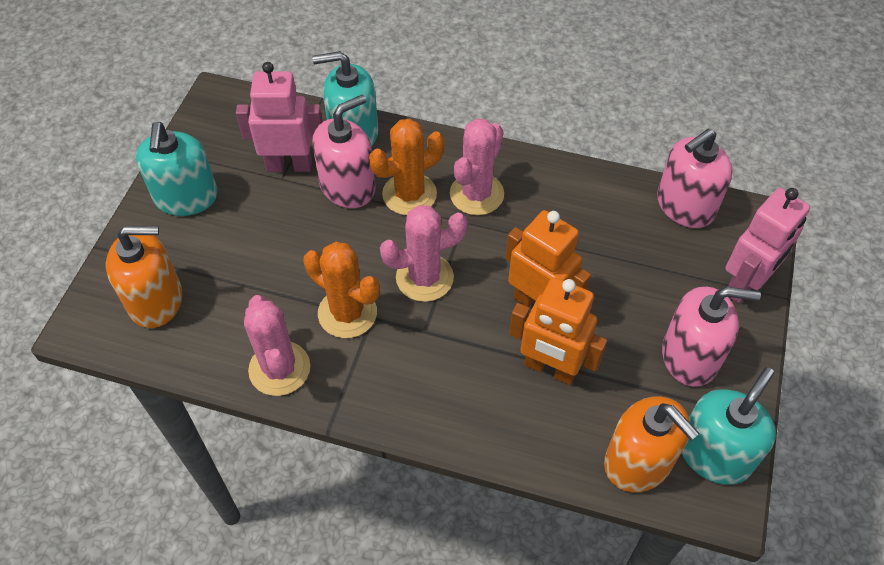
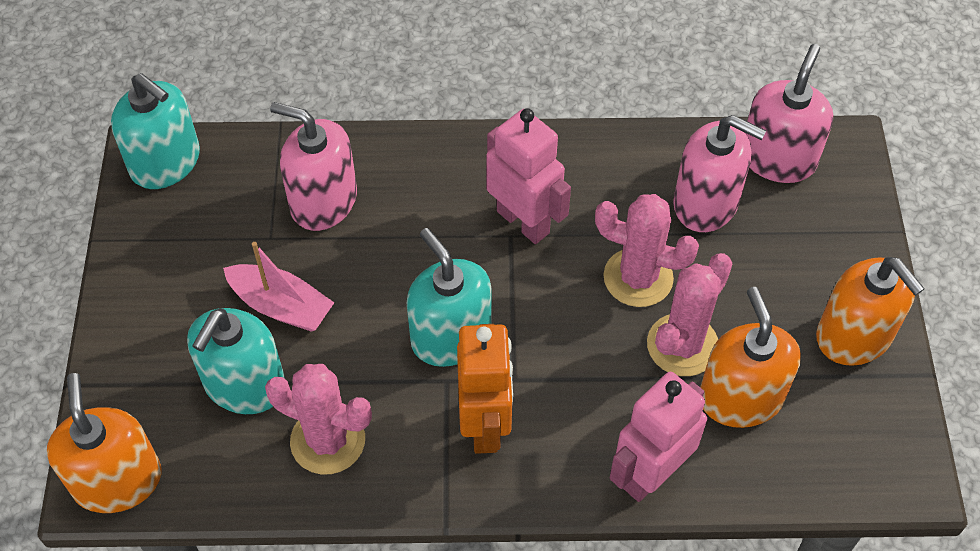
orange cactus: [303,242,379,338] [369,118,444,215] = 2 -> none = 0
orange robot: [506,210,591,307] [509,277,607,385] = 2 -> [457,324,513,454] = 1
orange soap dispenser: [106,226,182,328] [604,396,699,492] = 2 -> [47,373,161,513] [700,287,801,428] [816,257,925,366] = 3
pink boat: none = 0 -> [223,242,334,332] = 1

